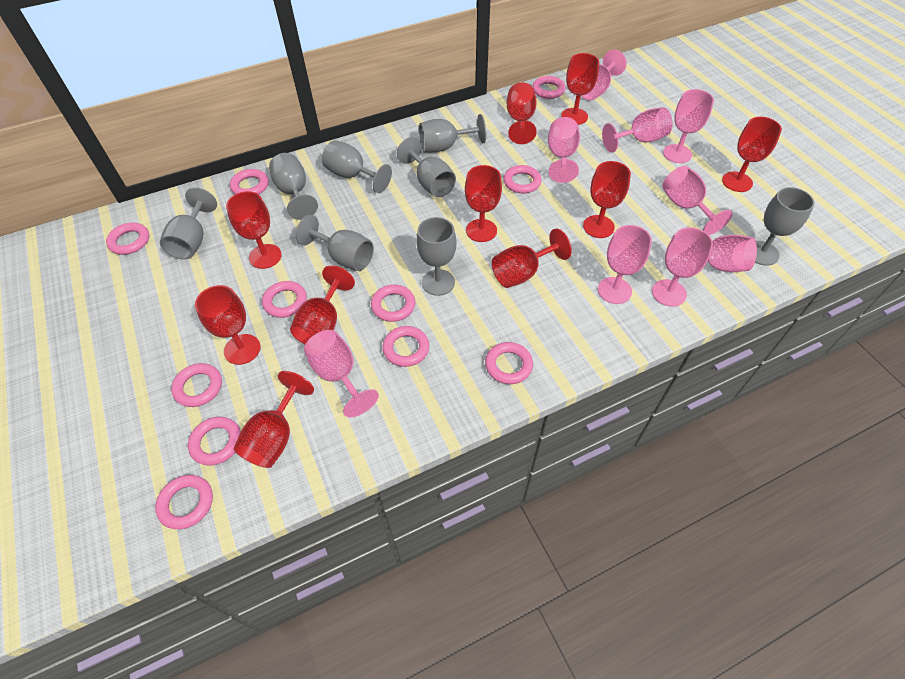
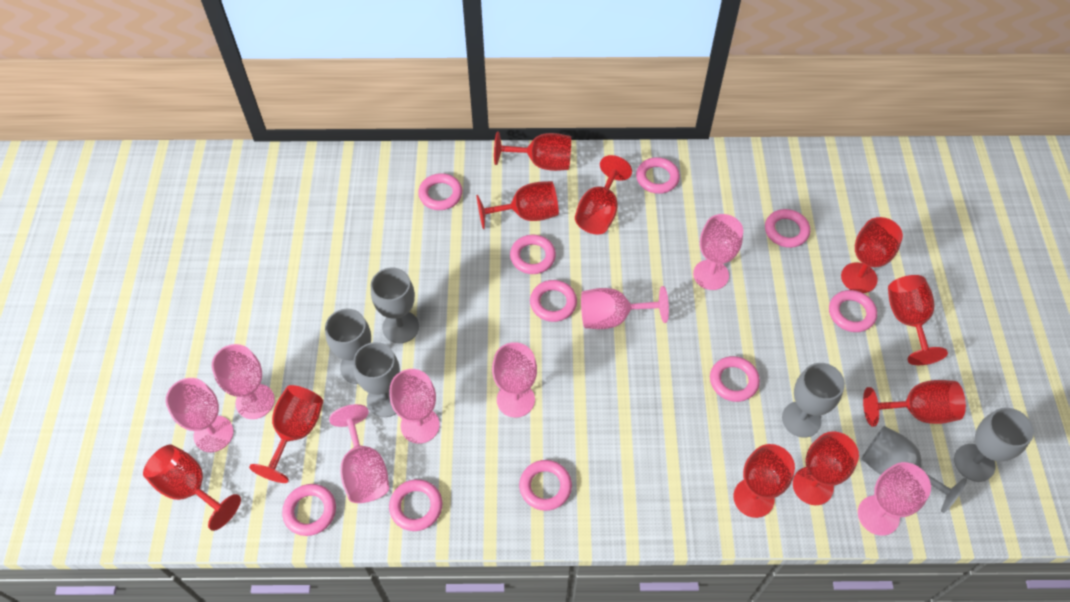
grey goblet: [160,187,217,259] [269,153,318,220] [296,215,374,271] [322,140,392,193] [397,137,456,197] [416,217,457,296] [419,114,486,152] [755,187,815,266] = 8 -> [325,309,371,384] [353,342,400,417] [371,268,419,343] [782,363,845,437] [862,426,967,513] [954,408,1034,482] = 6
pink goblet: [304,330,379,417] [548,117,580,183] [581,50,627,100] [598,225,652,304] [602,107,673,153] [652,227,713,307] [662,166,732,235] [663,89,714,163] [671,235,757,272] = 9 -> [166,378,234,452] [212,344,275,419] [329,404,389,503] [389,369,440,444] [492,342,537,417] [581,286,669,329] [693,214,743,290] [858,462,931,536] = 8
pink ring: [106,223,149,255] [155,475,213,529] [171,363,222,407] [188,417,241,466] [230,169,268,194] [262,281,307,318] [371,284,415,322] [383,326,429,367] [485,342,533,384] [503,165,541,193] [532,76,566,99] = 11 -> [282,484,336,536] [389,479,442,531] [418,173,462,210] [510,235,556,274] [519,460,572,511] [530,280,577,322] [636,157,680,194] [710,356,760,402] [765,209,810,248] [829,290,877,332] = 10

